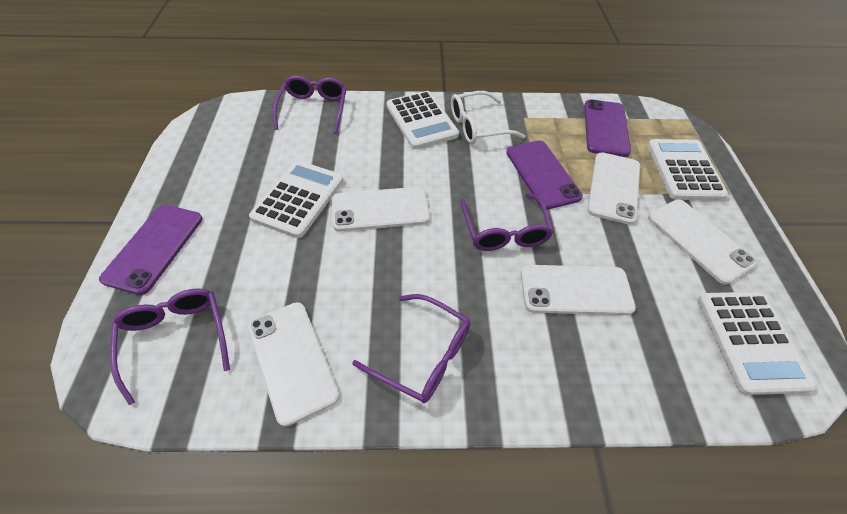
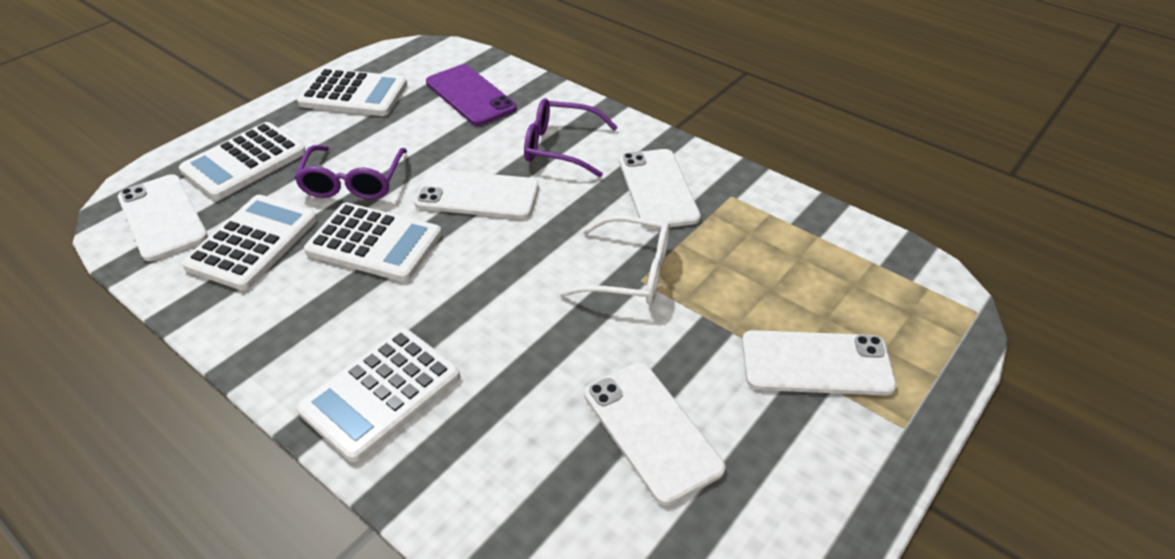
purple glasses: [110,289,230,405] [273,75,346,134] [352,294,471,403] [460,193,554,251] = 4 -> [294,145,407,200] [524,98,618,177] = 2
purple phone: [99,205,203,295] [506,140,583,209] [584,99,631,157] = 3 -> [426,64,517,126] = 1
white calculator: [249,160,343,238] [386,91,459,149] [647,139,728,200] [697,292,817,395] = 4 -> [179,122,306,200] [182,195,317,290] [297,68,407,116] [297,328,460,463] [304,203,442,282] = 5

